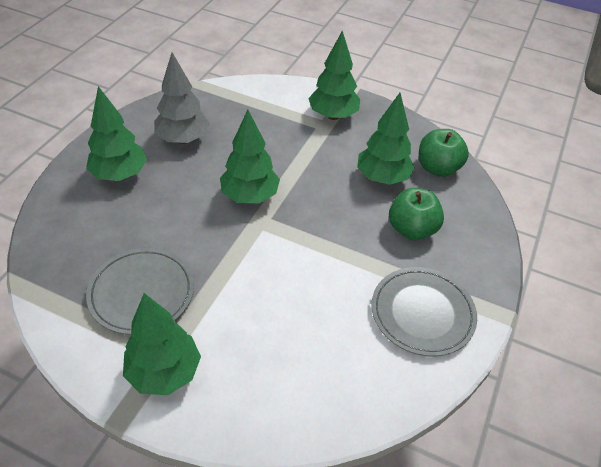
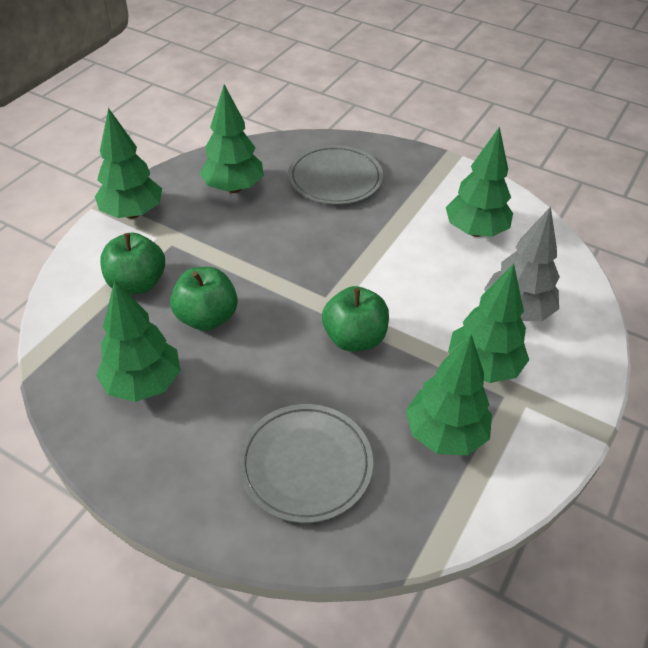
green apple: [389,188,444,240] [419,129,469,177] = 2 -> [100,233,165,294] [170,267,238,331] [322,286,389,351] = 3
green tree: [86,86,147,181] [123,293,201,395] [220,110,280,203] [308,30,360,120] [357,93,415,185] = 5 -> [95,108,162,219] [96,280,180,402] [200,84,264,193] [406,334,492,455] [446,127,513,237] [448,264,529,383] = 6

